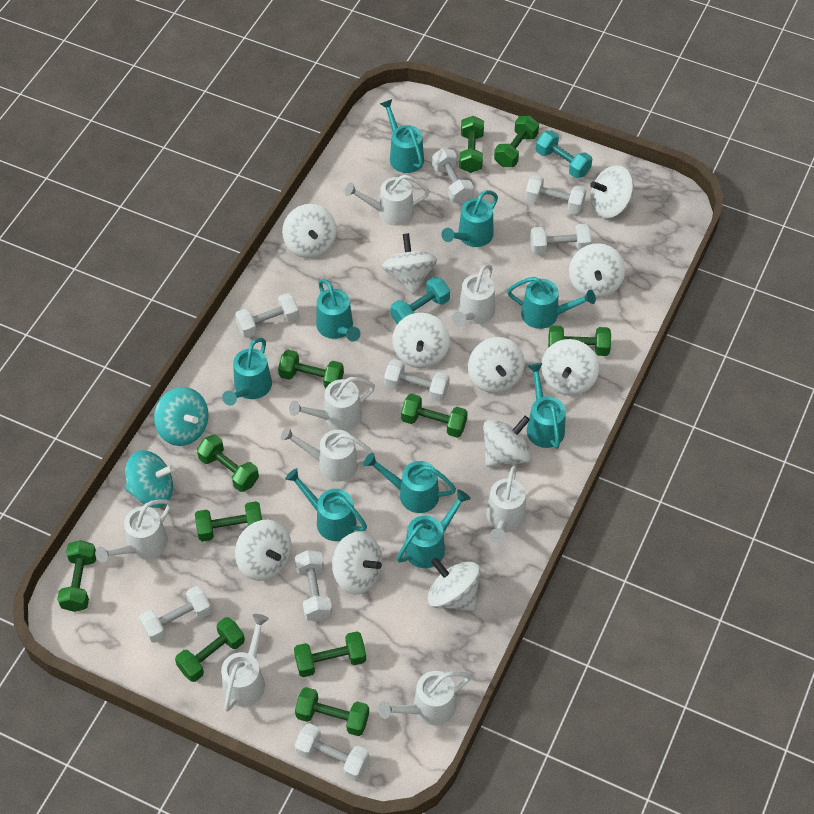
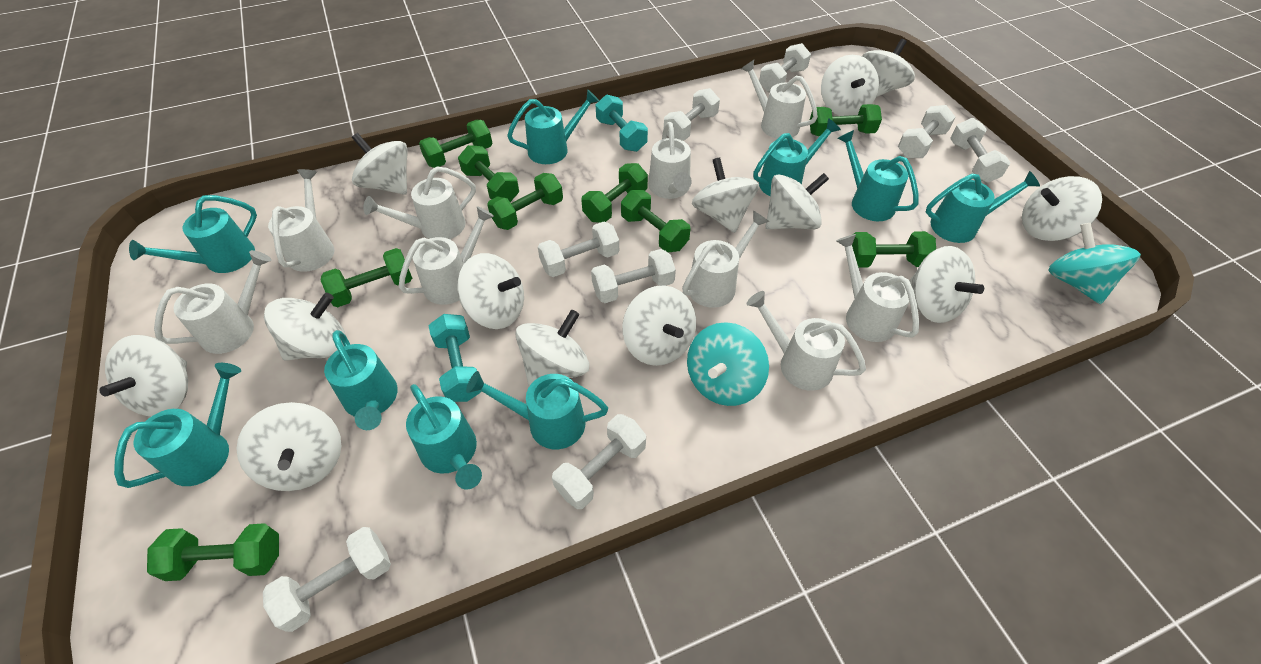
green dumbbell: [57,540,96,612] [175,617,245,682] [195,501,262,542] [197,434,259,492] [278,350,344,388] [294,631,366,677] [295,687,369,736] [401,393,468,438] [459,116,484,173] [494,116,539,167] [548,325,611,356] = 11 -> [147,523,279,581] [321,248,412,307] [419,120,493,168] [458,145,519,202] [487,173,563,230] [581,163,648,223] [621,190,690,252] [810,104,882,136] [852,231,936,268] = 9
white spinning top: [235,520,292,581] [282,204,337,258] [332,532,382,595] [382,233,437,295] [392,313,450,368] [427,557,480,611] [468,337,525,393] [483,416,532,467] [541,339,599,395] [569,243,625,298] [590,165,634,218] = 11 -> [99,335,188,417] [236,402,341,491] [264,293,346,361] [352,133,408,195] [457,253,524,329] [515,310,589,386] [623,285,696,366] [692,157,759,233] [765,173,829,229] [821,55,879,116] [862,39,915,97] [910,246,984,323] [1022,176,1102,241] = 13
white watering can: [95,499,171,563] [221,614,269,712] [281,426,374,482] [289,377,375,431] [345,175,429,226] [378,671,471,725] [452,264,495,326] [486,466,526,544] = 8 -> [154,250,271,354] [268,169,334,272] [363,166,476,239] [399,206,494,305] [648,122,692,199] [682,211,769,308] [741,60,818,139] [747,291,866,391] [836,234,919,342] = 9

